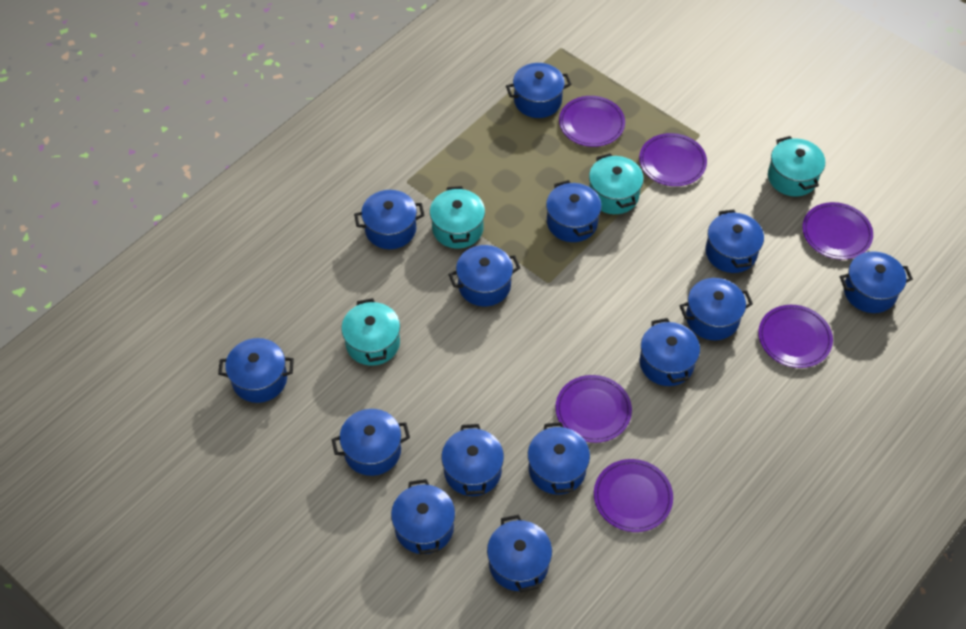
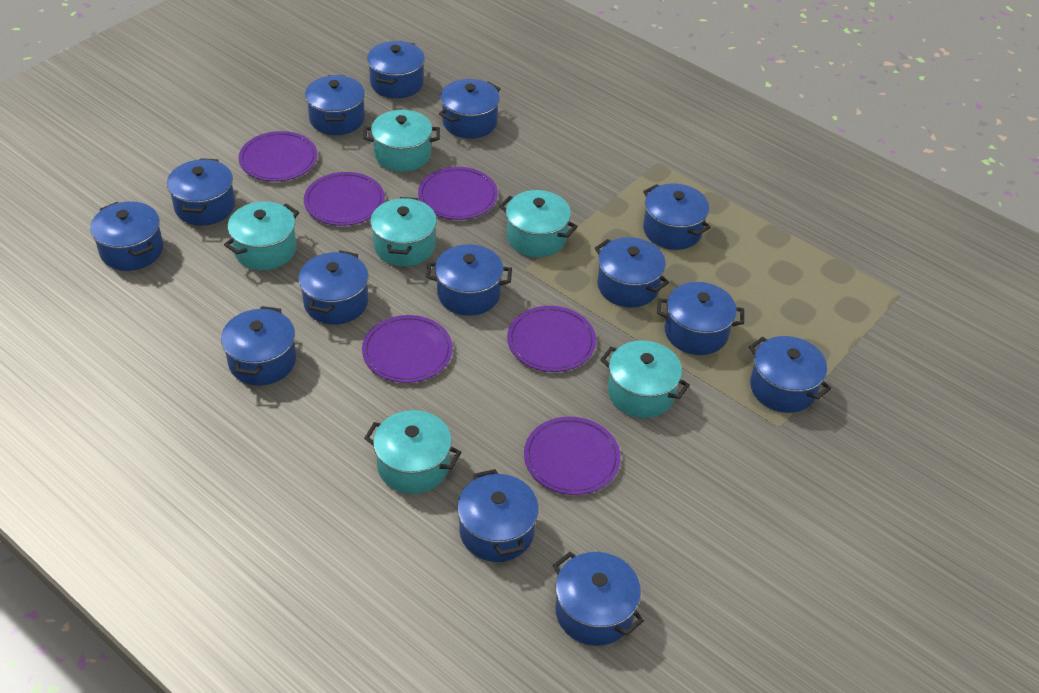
turquoise pot: [341,298,400,366] [430,186,485,248] [589,153,644,214] [768,136,825,196] = 4 -> [224,201,299,270] [363,110,440,172] [364,410,461,494] [370,197,437,267] [499,190,578,257] [600,340,690,418] = 6

